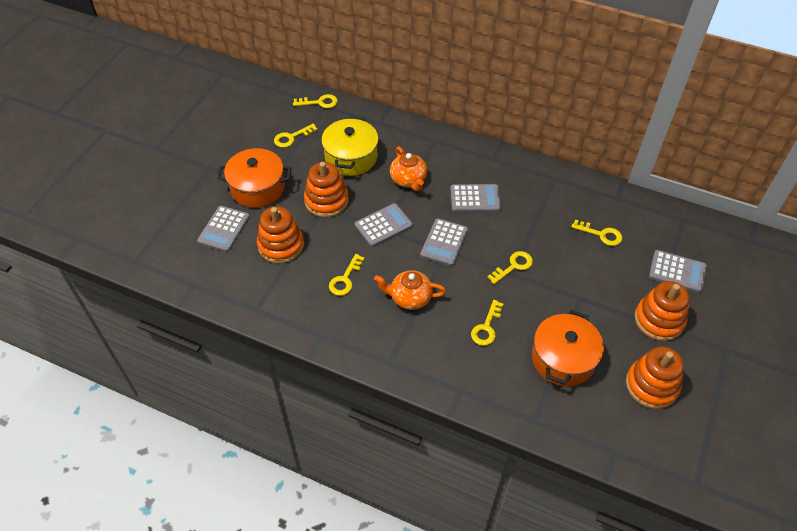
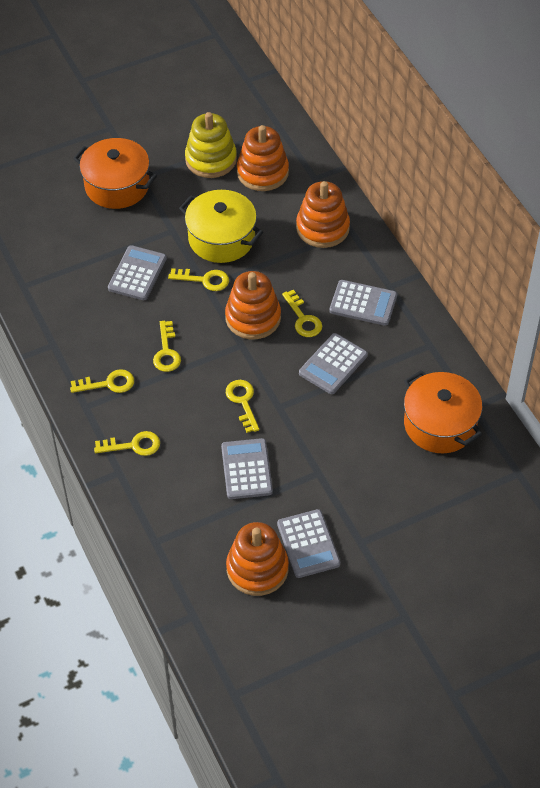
orange teapot: [374,270,446,310] [390,146,427,191] = 2 -> none = 0
yellow stacking toy: none = 0 -> [185,112,237,178] = 1

